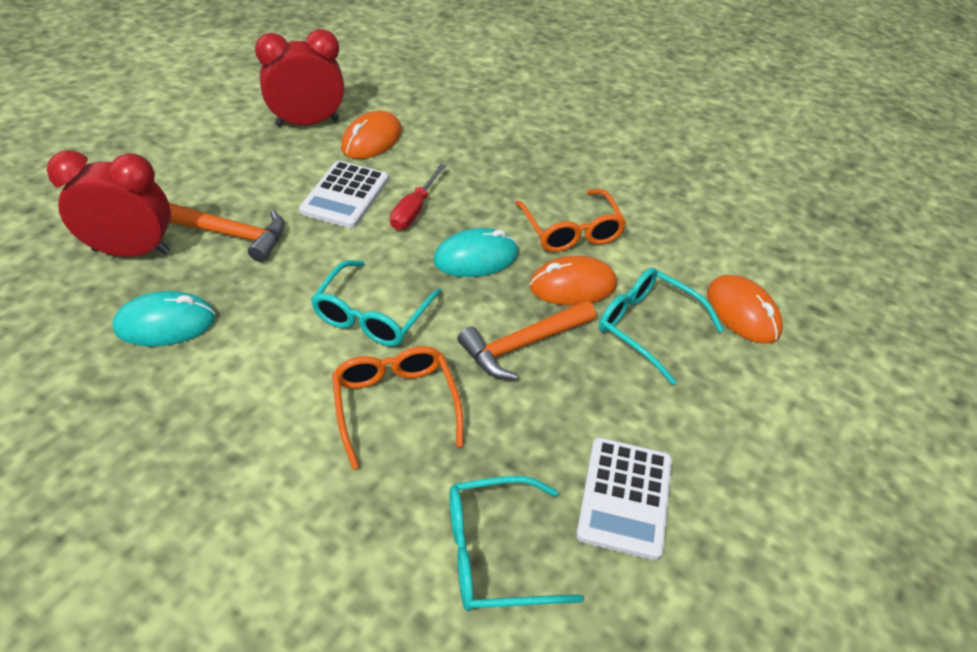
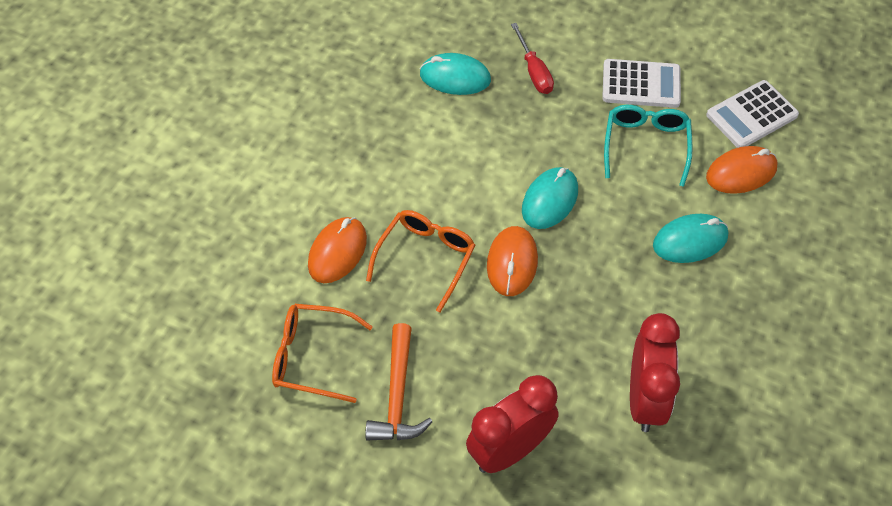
orange hammer: [169,203,284,262] [458,300,596,380] = 2 -> [365,323,433,441] = 1
turquoise glasses: [311,260,442,346] [449,476,583,611] [599,268,724,385] = 3 -> [604,105,693,187] = 1
turquoise mouse: [112,291,216,346] [433,228,518,277] = 2 -> [420,53,491,95] [522,167,578,229] [653,214,728,263] = 3

